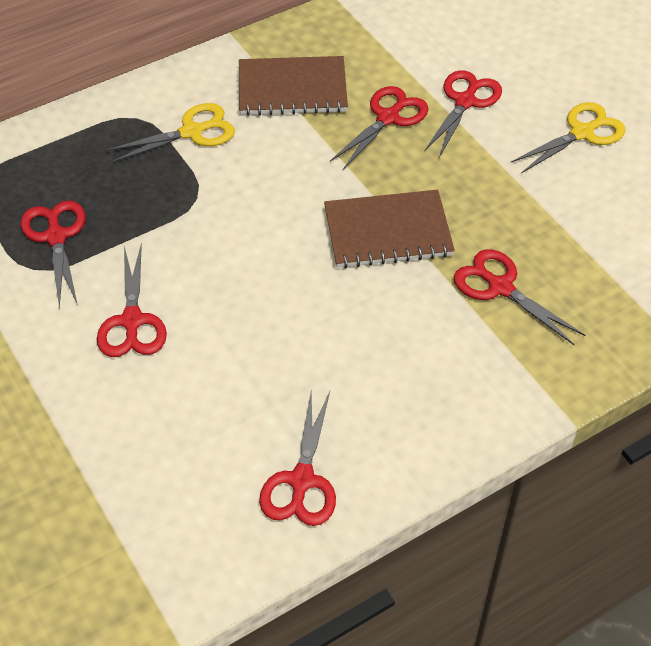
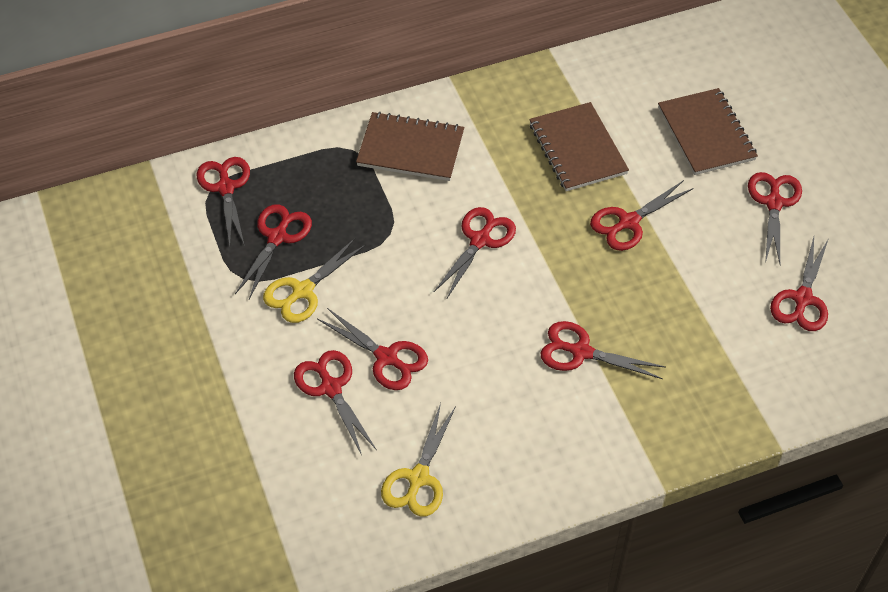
brown notebook: [239,56,348,116] [324,190,455,268] = 2 -> [356,112,464,181] [529,102,629,191] [658,88,758,175] = 3
red scissors: [21,201,85,309] [97,243,167,357] [259,389,336,526] [330,86,429,170] [424,70,502,158] [454,249,585,345] = 6 -> [197,157,250,246] [235,204,312,299] [294,350,377,455] [317,308,428,390] [433,207,516,298] [540,321,666,379] [590,180,694,251] [748,172,802,264] [770,237,829,331] = 9

